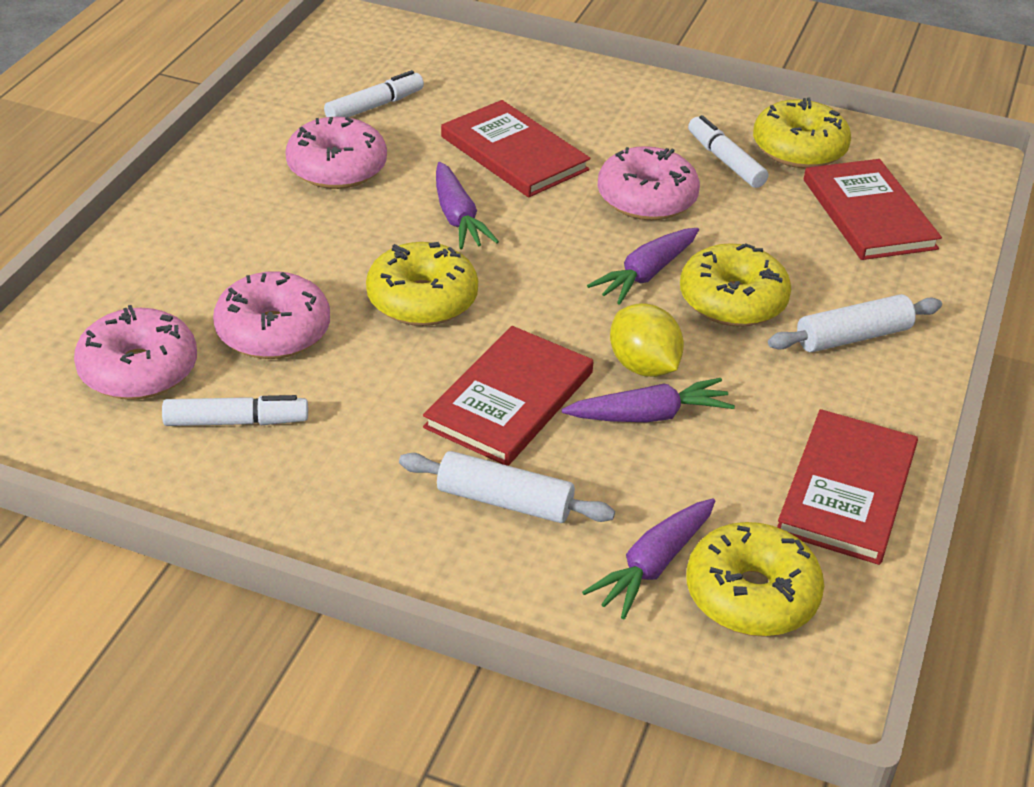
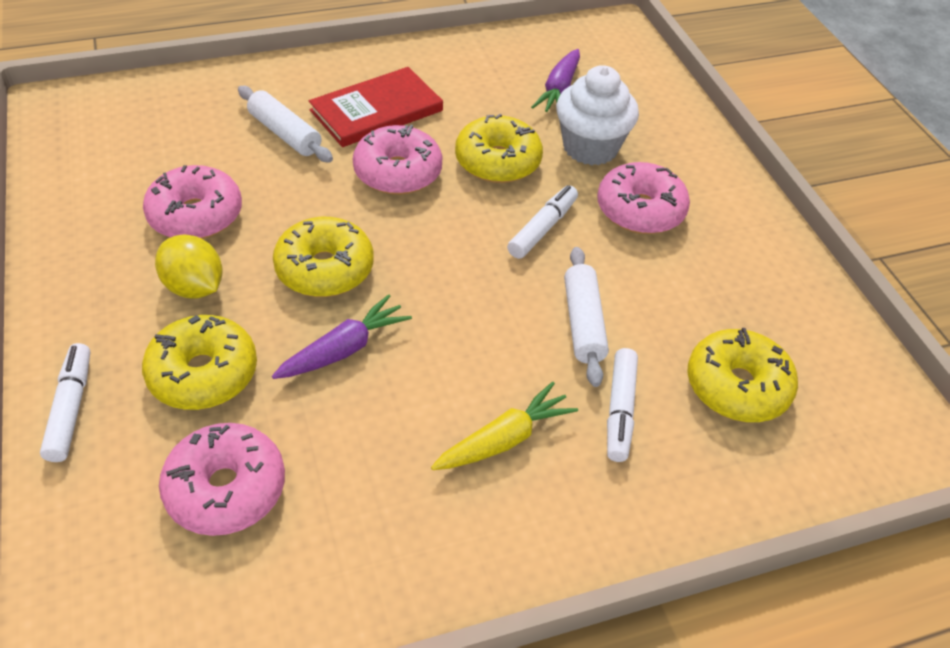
purple carrot: [436,162,499,249] [562,378,735,422] [582,498,715,619] [587,228,699,305] = 4 -> [272,294,412,379] [531,49,580,112] = 2
red book: [423,326,593,466] [441,100,591,197] [777,409,918,565] [804,159,942,260] = 4 -> [309,67,443,147] = 1
white cupcake: none = 0 -> [556,65,639,165] = 1
yellow carrot: none = 0 -> [431,382,578,470] = 1

